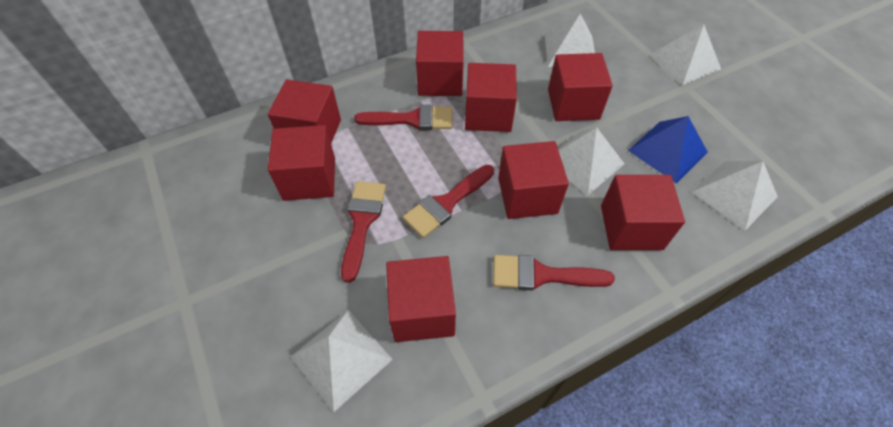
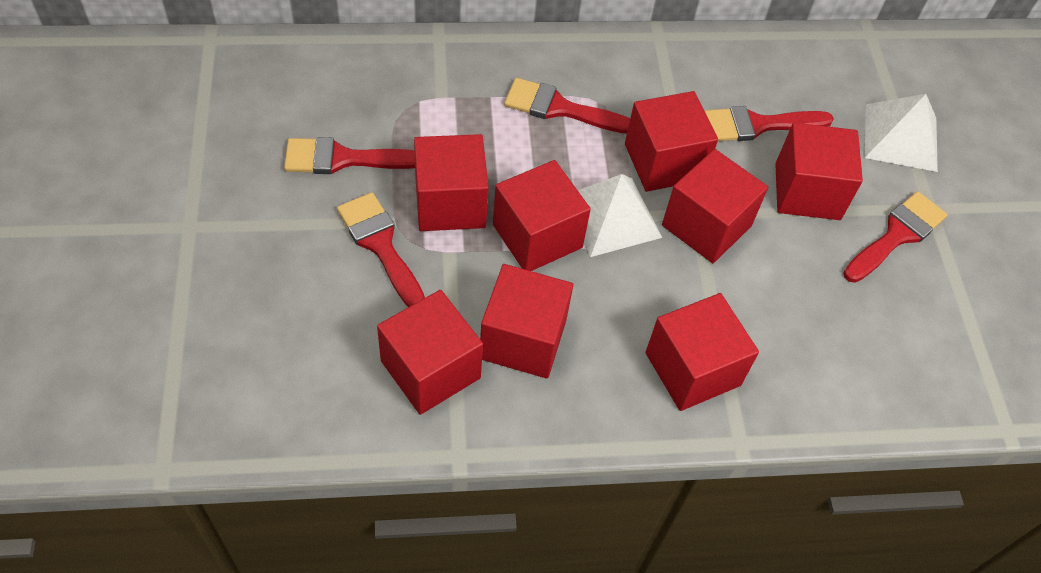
blue pyramid: [628,116,708,184] = 1 -> none = 0
red brush: [341,181,386,283] [354,105,453,130] [403,165,494,238] [493,255,615,290] = 4 -> [284,137,415,174] [337,192,425,307] [504,78,630,134] [705,106,834,141] [843,191,948,283] = 5
white pyramid: [291,310,393,412] [545,14,595,67] [558,127,625,195] [650,24,721,85] [692,161,778,230] = 5 -> [578,174,662,257] [865,94,938,172] = 2

